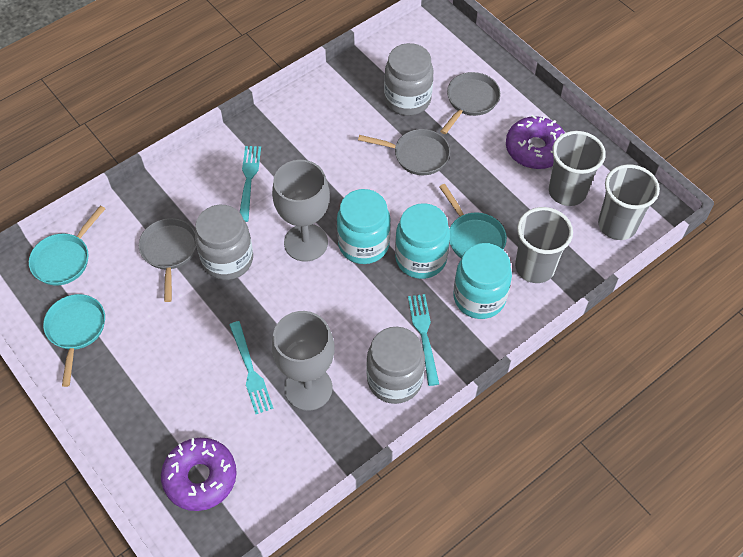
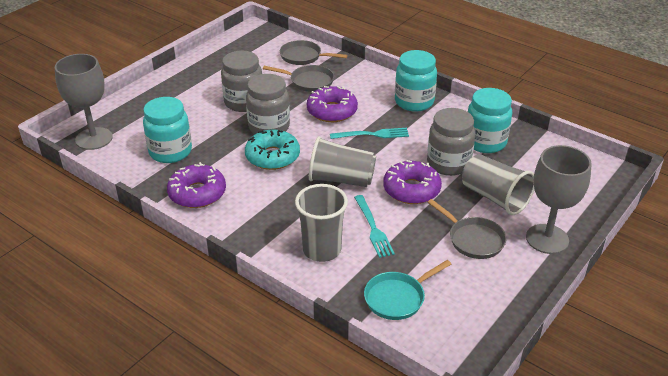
purple donut: [161,438,237,511] [506,115,565,169] = 2 -> [167,162,226,208] [307,86,358,122] [383,160,442,204] = 3
turquoise donut: none = 0 -> [245,129,300,170] = 1
turquoise fork: [229,321,273,414] [240,146,261,222] [408,294,439,386] = 3 -> [330,128,409,139] [354,195,395,258] = 2
turquoise pan: [29,205,105,286] [43,294,105,387] [439,184,507,259] = 3 -> [364,260,451,320] = 1

